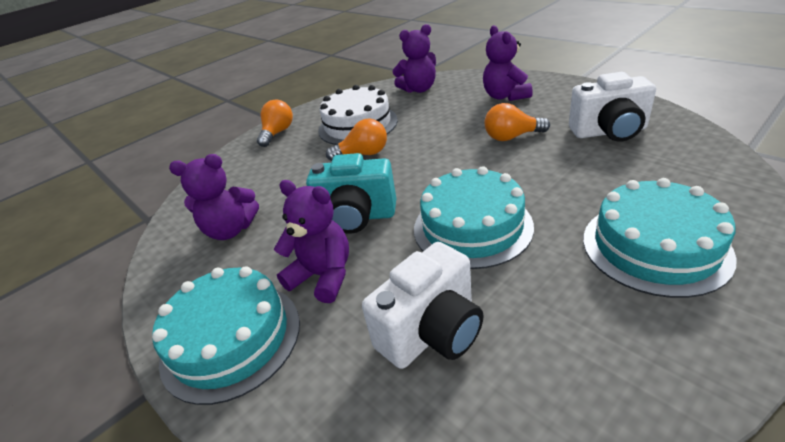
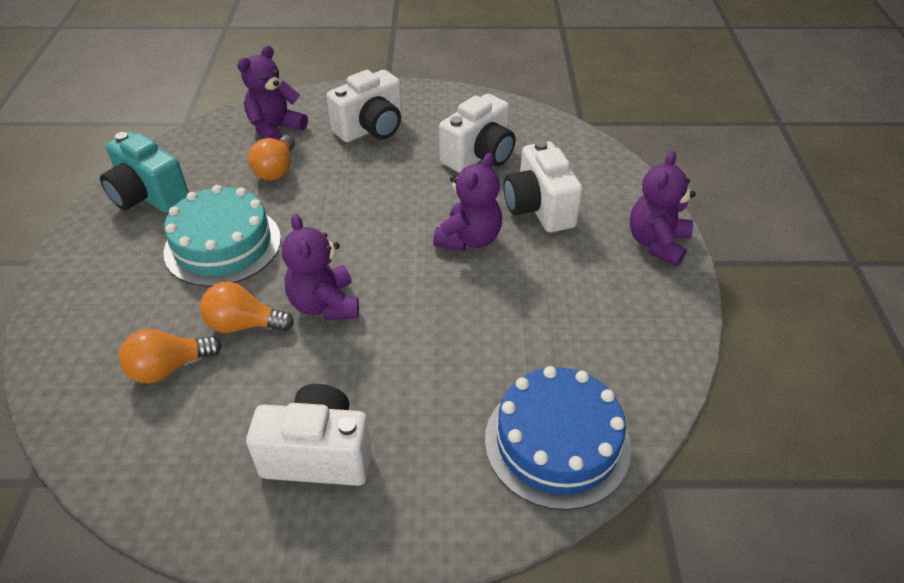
blue cake: none = 0 -> [485,366,631,510] = 1
turquoise cake: [152,266,300,405] [414,166,534,269] [583,178,736,298] = 3 -> [164,185,281,287] = 1
white cake: [318,85,398,145] = 1 -> none = 0
white camera: [362,242,484,369] [569,72,656,142] = 2 -> [246,384,372,486] [327,70,402,142] [439,94,516,173] [504,140,583,233] = 4

